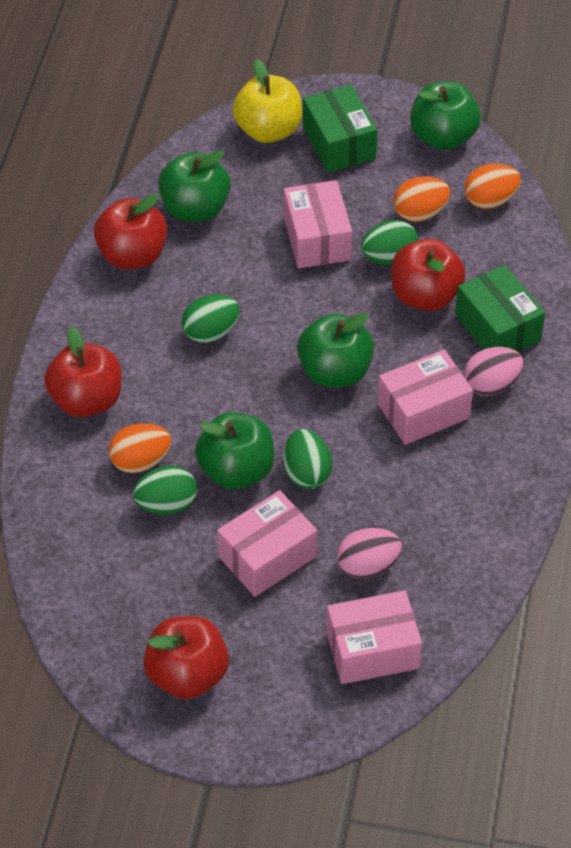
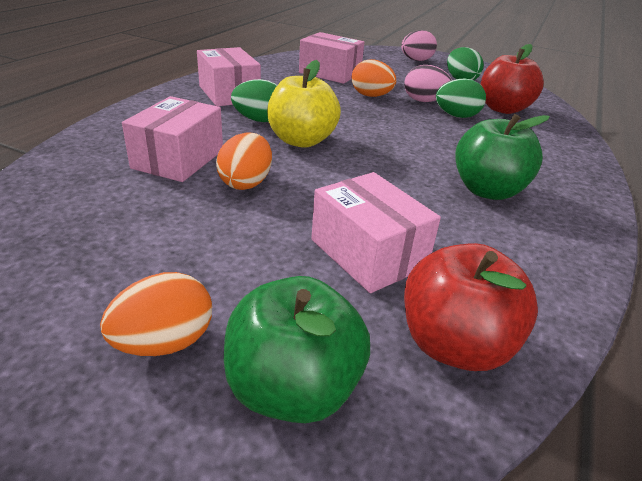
green apple: [158,150,231,222] [195,412,274,489] [297,313,374,387] [410,81,481,150] = 4 -> [224,276,370,423] [455,114,550,200] = 2
green box: [303,85,377,173] [455,265,545,352] = 2 -> none = 0
green egg: [133,465,197,515] [182,294,240,343] [283,429,332,489] [361,220,419,265] = 4 -> [231,79,277,122] [436,78,486,118] [447,47,484,81] = 3
red apple: [44,327,122,417] [94,194,167,269] [143,616,229,699] [391,238,465,311] = 4 -> [404,243,538,371] [481,44,544,114] = 2

